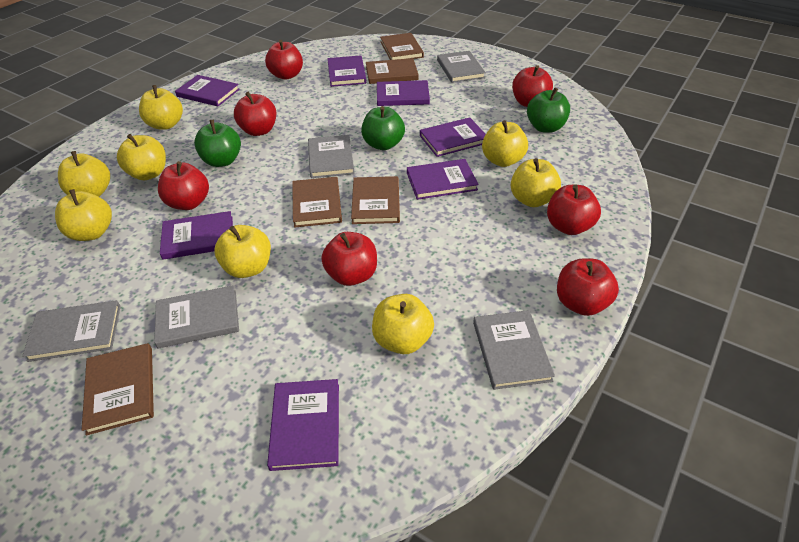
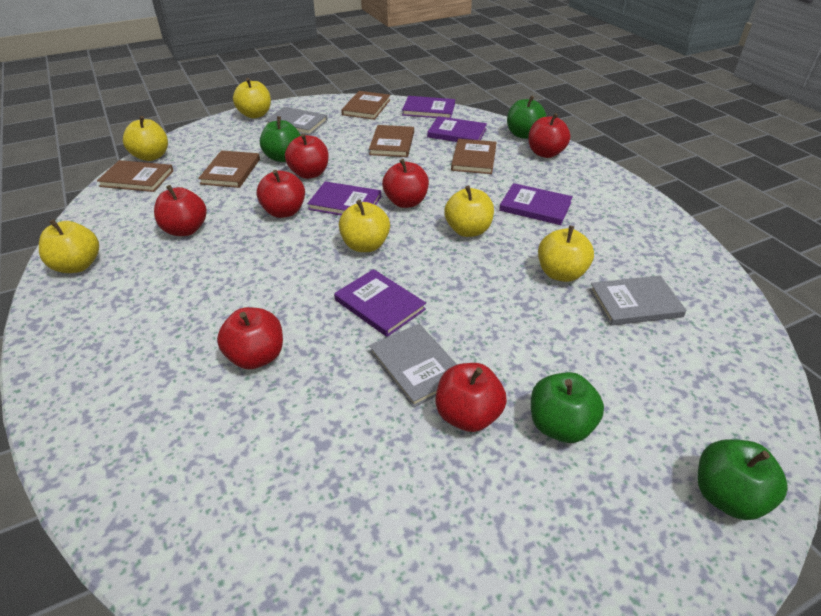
green apple: [194,120,241,167] [361,106,405,150] [527,87,570,133] = 3 -> [260,116,301,162] [507,96,547,139] [531,372,604,443] [697,439,788,520] = 4
grey book: [22,300,121,362] [154,285,239,348] [308,135,355,178] [437,51,486,83] [473,310,555,390] = 5 -> [265,107,328,135] [369,324,457,408] [589,275,687,325] = 3
purple book: [160,211,233,260] [175,75,240,106] [267,379,339,471] [327,55,366,87] [377,80,430,106] [407,159,479,200] [420,117,486,157] = 7 -> [307,181,381,215] [334,269,426,337] [402,96,455,118] [427,116,487,142] [499,183,573,225] = 5
yellow apple: [55,189,112,241] [58,151,110,197] [117,134,166,180] [139,85,183,130] [214,225,271,278] [372,294,434,354] [482,120,528,167] [511,158,561,207] = 8 -> [39,219,99,273] [123,116,168,161] [233,78,271,118] [339,200,390,252] [444,186,494,237] [538,226,594,282] = 6

